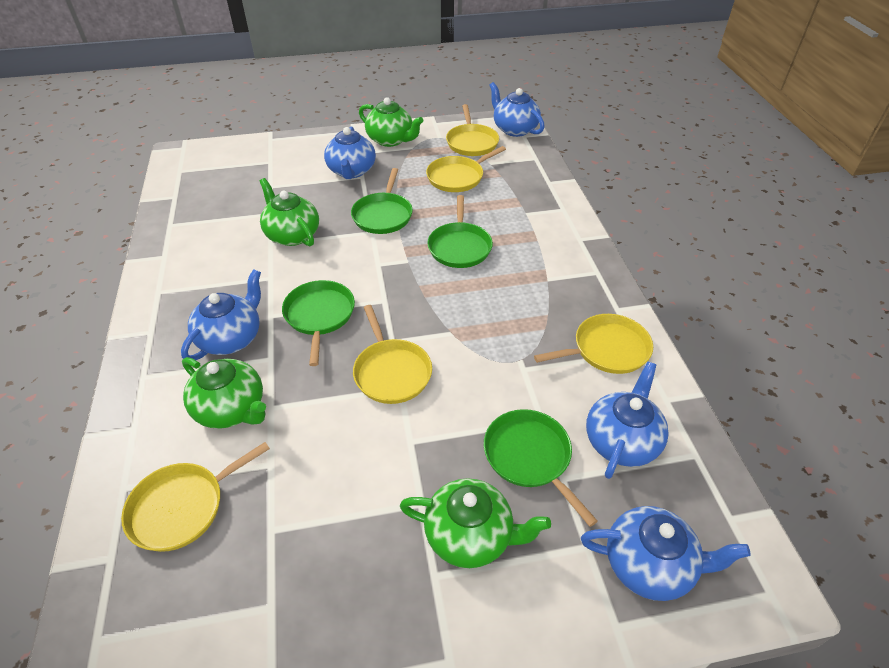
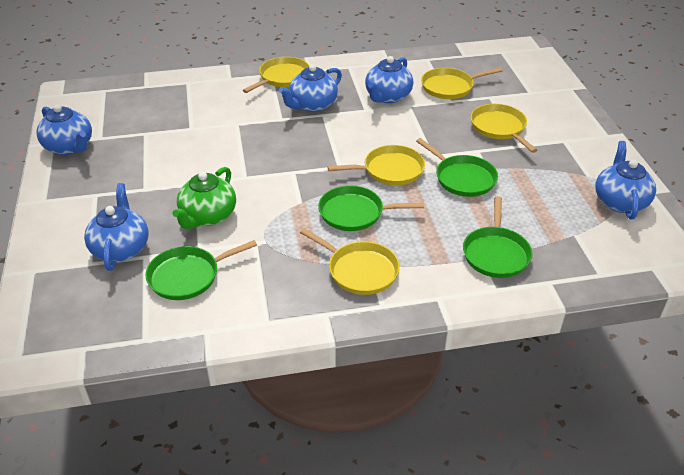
green teapot: [182,357,266,429] [260,178,319,246] [359,97,423,147] [400,478,551,568] = 4 -> [173,167,236,229] = 1

